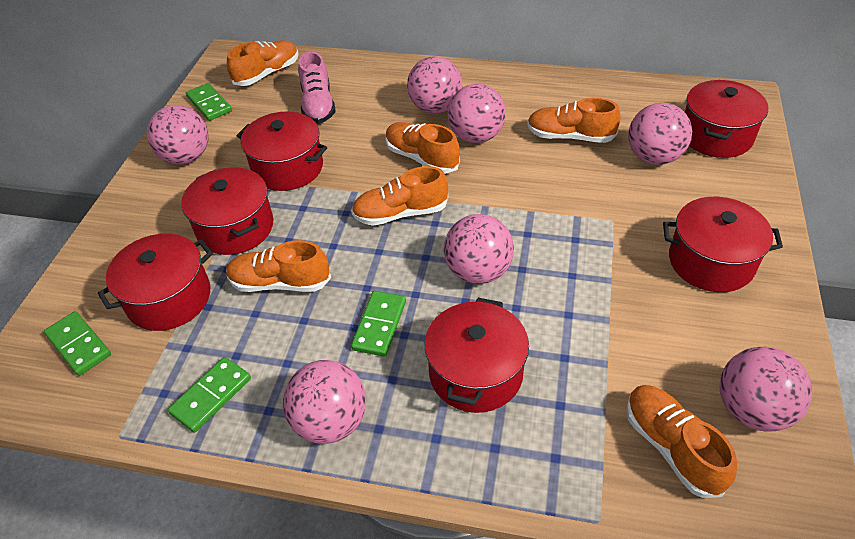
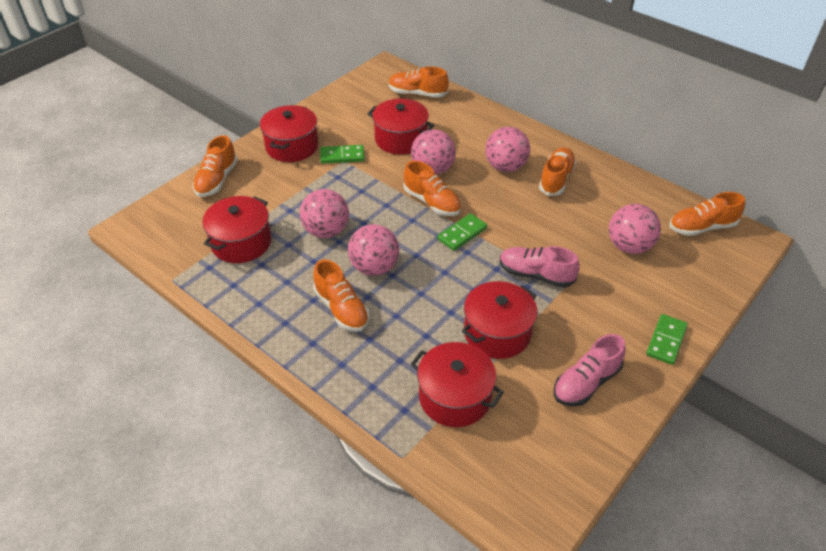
green domino: [44,311,111,376] [168,357,251,433] [186,83,232,121] [351,291,406,357] = 4 -> [320,145,365,164] [437,213,487,251] [646,314,688,365] = 3
pink ball: [147,105,209,165] [283,360,366,444] [407,56,463,114] [444,214,514,284] [448,84,506,143] [628,103,692,165] [719,347,812,432] = 7 -> [300,189,349,238] [348,224,399,276] [411,130,456,175] [485,127,530,172] [609,204,661,254] = 5
pink shoe: [298,52,336,124] = 1 -> [500,246,579,288] [554,334,626,406] = 2
red pot: [98,234,213,331] [181,167,273,255] [237,111,327,191] [425,298,529,413] [663,197,783,292] [685,80,768,158] = 6 -> [202,196,271,263] [260,105,318,162] [367,99,434,155] [411,342,504,427] [462,281,537,359] = 5

